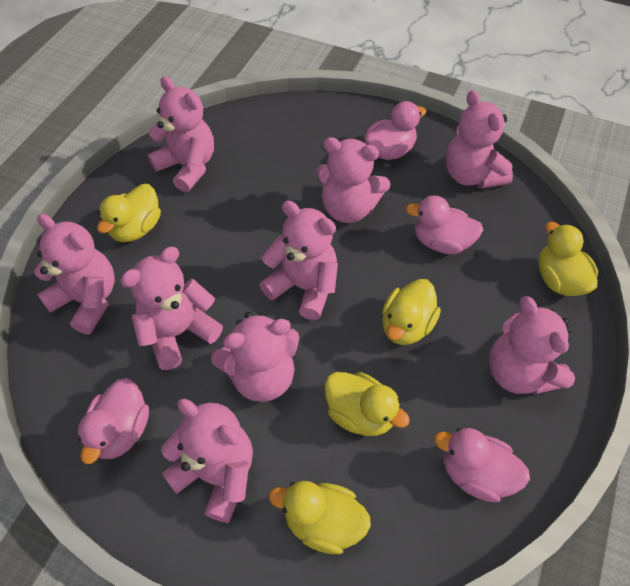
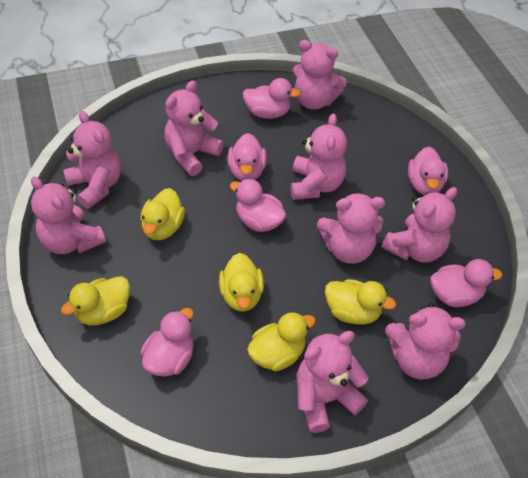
pink duck: [78,378,149,464] [364,101,426,160] [406,195,483,254] [434,428,530,502] = 4 -> [140,308,194,377] [228,133,267,181] [230,179,286,232] [243,78,301,119] [408,147,448,195] [430,259,502,307] = 6

